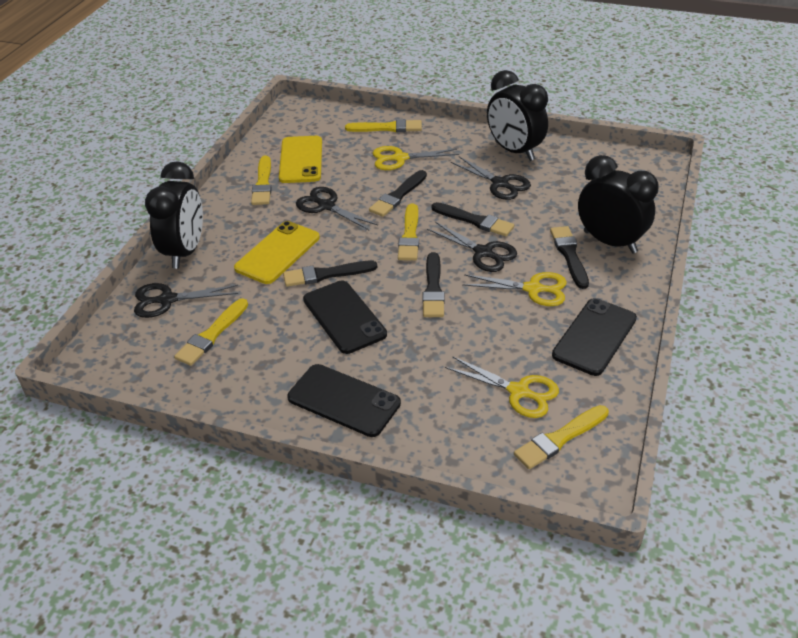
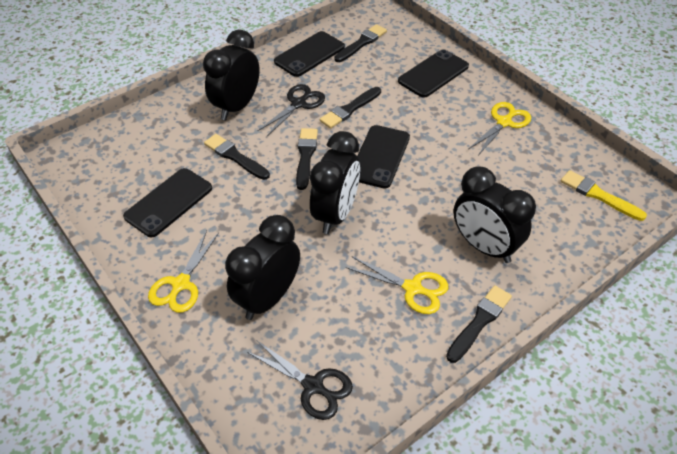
black clock: [145,161,203,269] [487,70,548,161] [578,155,659,253] = 3 -> [203,30,260,120] [225,215,300,320] [310,131,360,234] [453,166,536,263] = 4
black phone: [287,364,401,437] [303,280,387,354] [552,298,637,376] = 3 -> [123,168,212,237] [274,31,345,77] [357,125,410,188] [398,49,469,98] = 4
black scissors: [134,283,238,318] [296,187,378,231] [427,222,517,272] [451,156,531,200] = 4 -> [247,340,353,420] [258,84,325,136] = 2
yellow brush: [174,298,248,366] [251,156,272,205] [345,119,422,132] [398,203,419,261] [514,405,609,469] = 5 -> [560,170,647,221] = 1
yellow phone: [234,221,320,284] [279,136,322,183] = 2 -> none = 0

